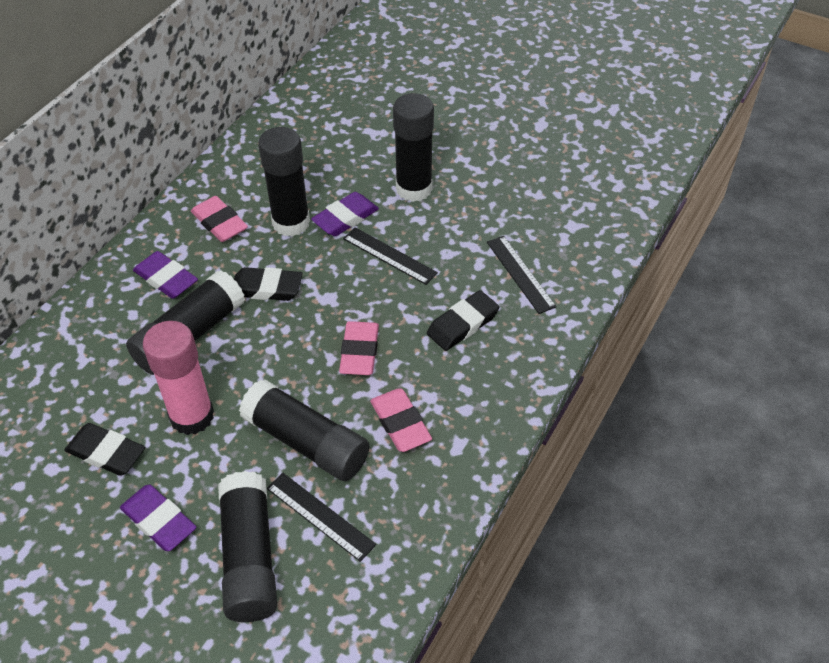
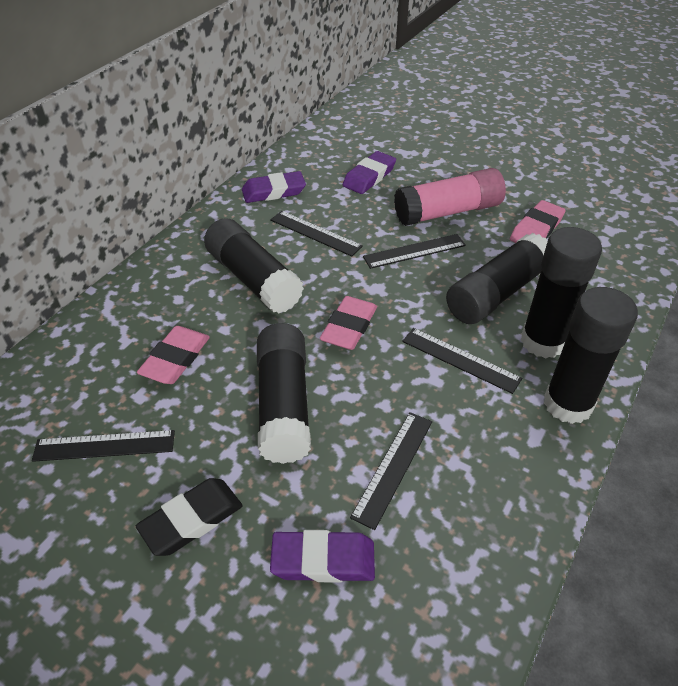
black eraser: [64,423,145,476] [234,267,302,301] [427,290,499,351] = 3 -> [136,478,243,556] = 1
black ruler: [267,473,376,562] [343,227,438,285] [487,236,556,314] = 3 -> [32,430,175,462] [270,211,363,257] [350,412,432,530] [363,234,466,269] [402,328,522,394] = 5

